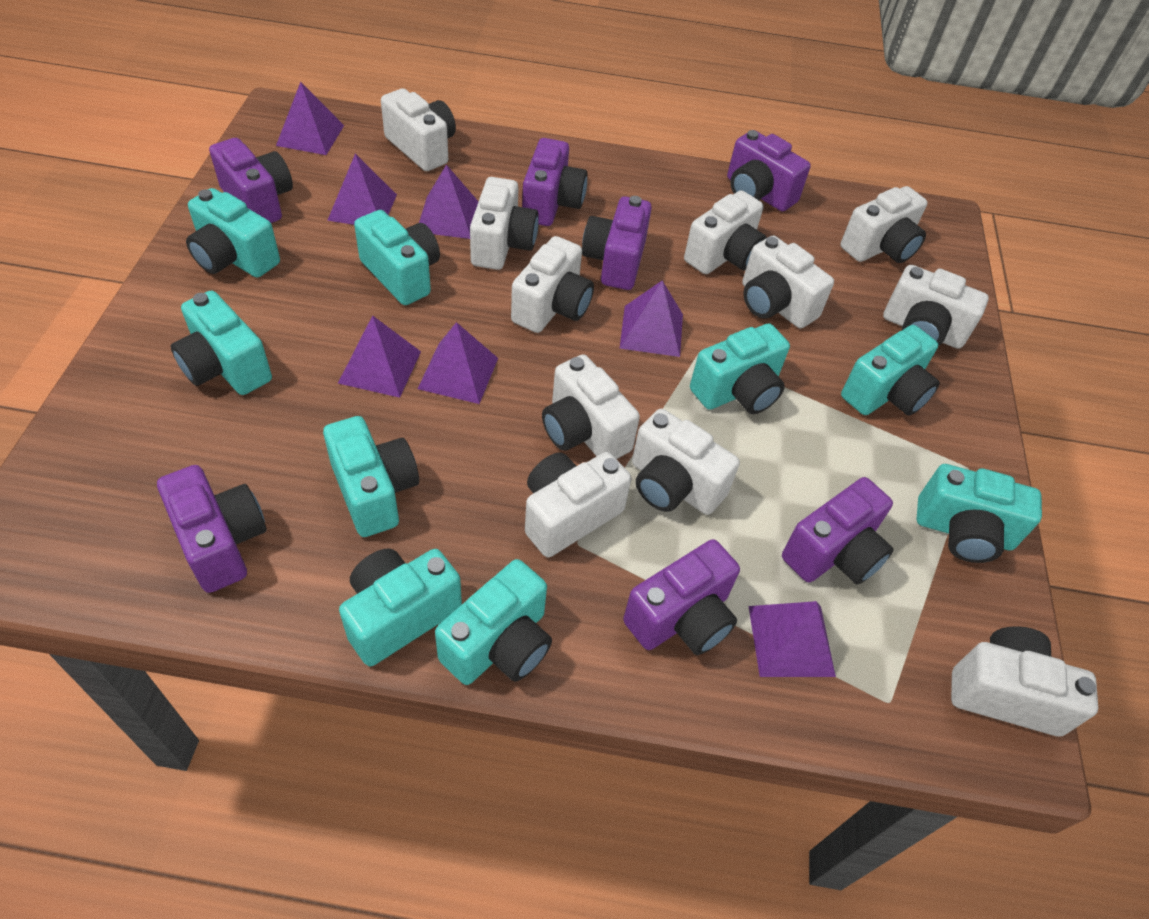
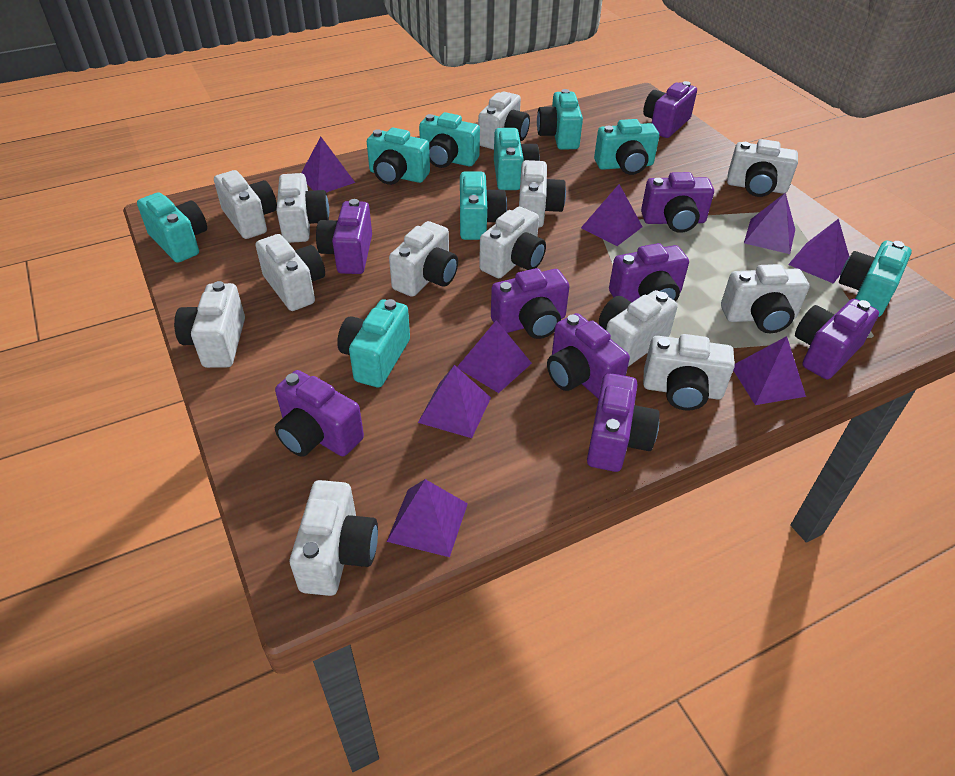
purple camera: [157,465,267,593] [209,138,293,223] [522,138,588,226] [582,196,652,290] [623,539,740,655] [727,130,811,212] [782,477,894,585] = 7 -> [275,370,364,457] [316,199,372,274] [491,268,570,339] [547,313,630,399] [587,373,660,472] [609,243,689,302] [641,172,714,233] [643,81,697,138] [795,299,879,379] = 9
purple pyramid: [276,82,344,155] [327,154,397,225] [338,315,421,398] [418,322,498,404] [419,165,479,239] [619,280,683,357] [748,601,836,677] = 7 -> [301,137,355,193] [387,479,468,557] [418,365,491,438] [457,320,532,393] [581,184,642,246] [733,336,806,405] [744,192,795,254] [788,219,850,284] = 8
white camera: [381,88,456,171] [470,177,539,270] [511,236,594,333] [525,452,631,557] [542,354,640,459] [632,409,740,515] [684,190,767,274] [742,236,834,328] [840,186,927,263] [883,265,989,349] [951,626,1098,737] = 11 -> [174,281,245,368] [214,170,277,239] [256,234,325,311] [276,173,329,243] [290,480,378,596] [389,221,458,297] [478,92,530,150] [479,207,546,278] [519,160,566,228] [599,290,678,367] [643,334,735,411] [721,264,810,333] [727,139,798,197] = 13

